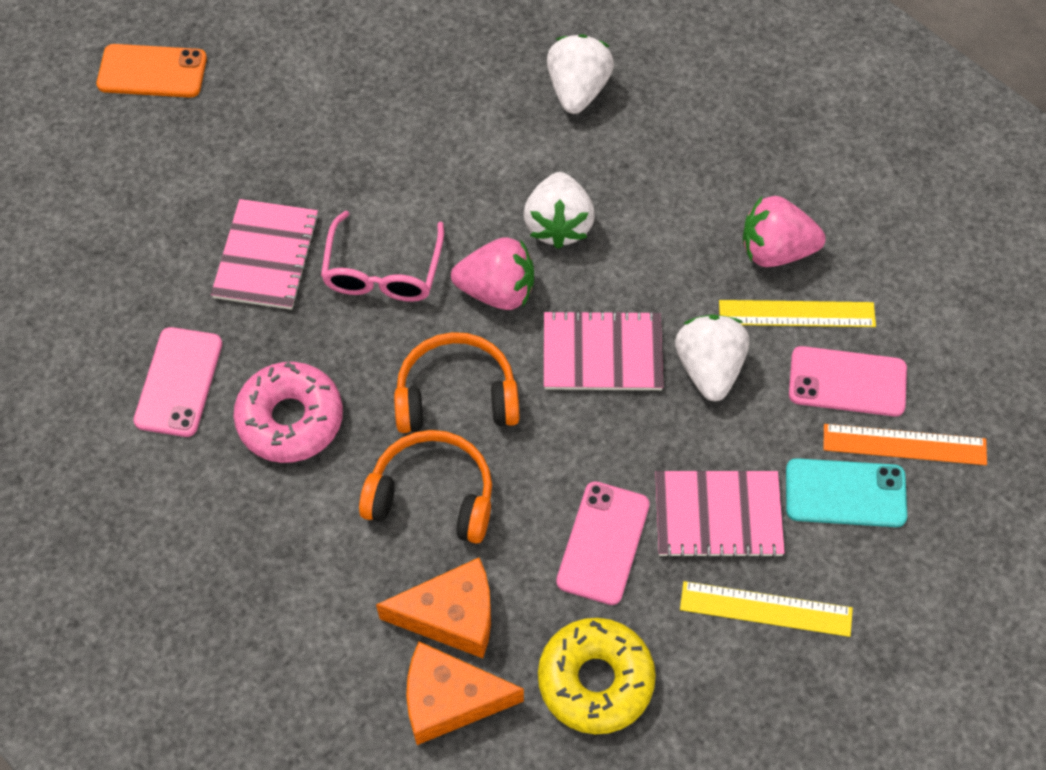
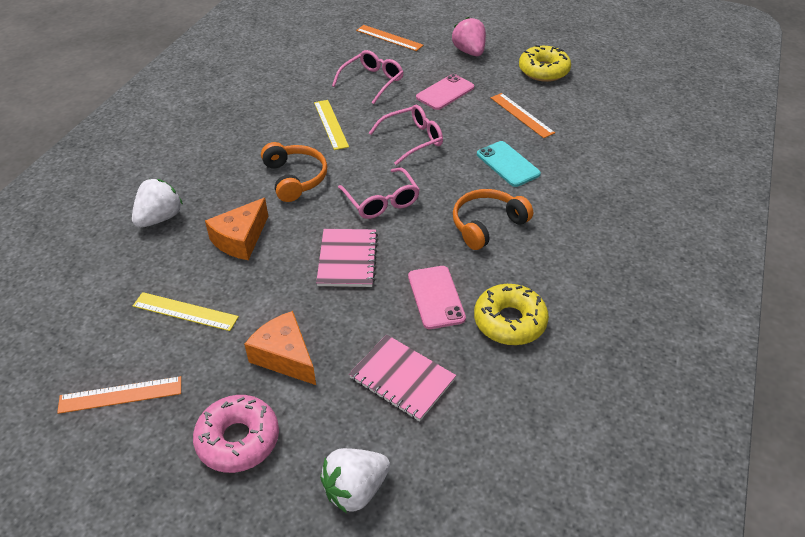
orange phone: [97,44,207,98] = 1 -> none = 0
orange ruler: [823,424,987,465] = 1 -> [57,376,181,414] [356,25,423,51] [491,93,555,138] = 3
pink glasses: [321,211,444,302] = 1 -> [332,50,404,104] [338,167,420,219] [369,105,443,165] = 3
pink notebook: [211,199,319,310] [544,310,663,390] [655,471,785,558] = 3 -> [316,229,378,287] [349,335,456,421] = 2
pink phone: [134,327,222,437] [556,481,650,605] [789,346,907,417] = 3 -> [408,266,466,329] [416,74,474,110] = 2
pink strawberry: [451,237,534,310] [743,196,826,267] = 2 -> [452,17,486,56] = 1
white strawberry: [524,172,595,249] [547,34,614,114] [675,315,749,401] = 3 -> [132,179,183,228] [320,448,390,513] = 2
yellow donut: [538,618,656,734] = 1 -> [474,284,549,345] [519,45,571,82] = 2

